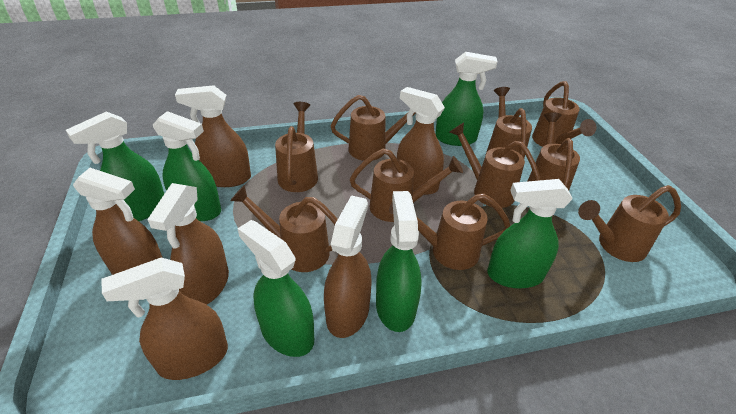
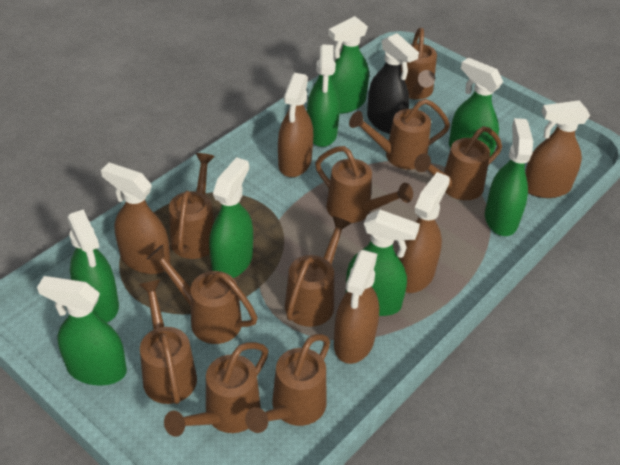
black spray bottle: none = 0 -> [367,33,419,134] = 1
brown spray bottle: [73,168,163,275] [101,257,228,380] [147,183,229,305] [175,85,251,187] [324,195,372,338] [397,87,445,195] = 6 -> [101,163,171,274] [278,73,313,177] [334,250,379,364] [398,172,450,293] [525,100,590,198] = 5
green spray bottle: [66,112,164,221] [153,111,221,221] [237,220,314,357] [376,191,422,332] [435,52,498,146] [487,179,573,289] = 6 -> [37,276,127,386] [67,209,119,323] [209,157,253,278] [307,45,340,147] [328,16,369,114] [346,210,420,316] [449,58,503,156] [485,118,533,236] = 8

